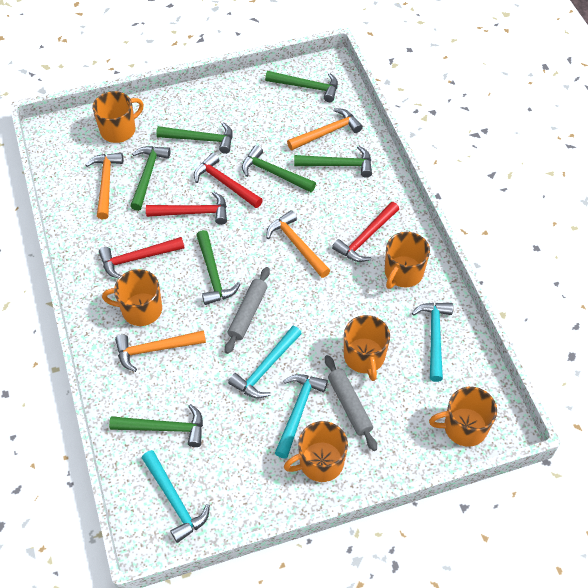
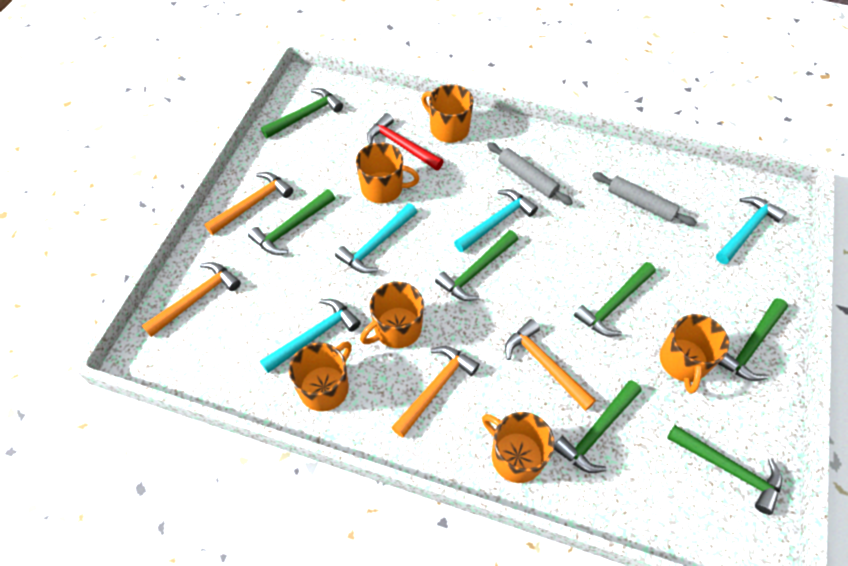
red hammer: [99,237,185,278] [146,191,227,225] [194,153,263,208] [332,202,399,262] = 4 -> [367,113,444,171] = 1

